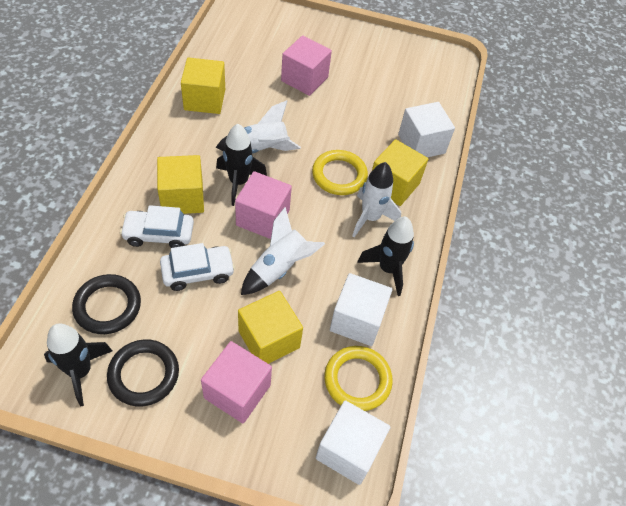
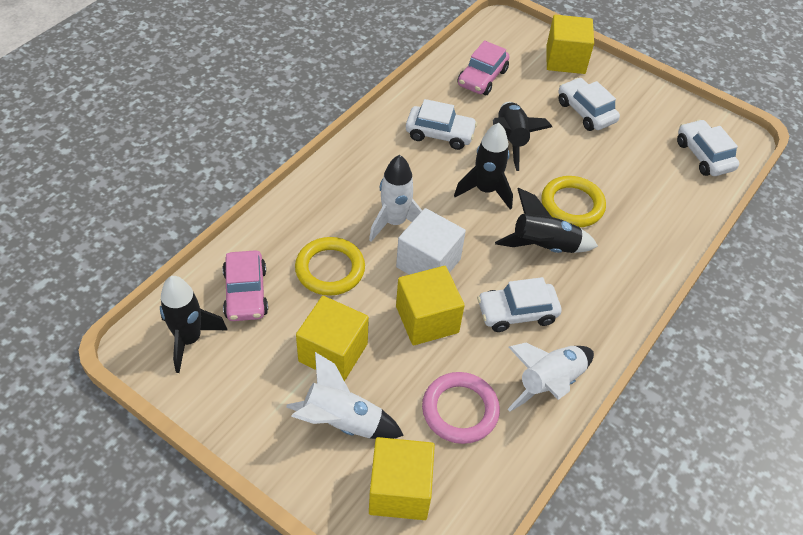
black ring: [72,274,141,334] [107,339,179,406] = 2 -> none = 0
black rocket: [44,323,112,407] [216,124,267,206] [357,217,414,296] = 3 -> [160,276,227,373] [454,123,513,210] [493,102,552,171] [495,188,598,253] = 4
pink car: none = 0 -> [223,250,268,321] [457,40,509,95] = 2
pink cube: [201,341,272,423] [235,171,292,239] [281,36,332,96] = 3 -> none = 0
pink ring: none = 0 -> [422,372,500,444] = 1
white car: [120,205,194,248] [160,243,235,291] = 2 -> [406,99,477,150] [477,277,562,332] [558,78,620,131] [677,119,739,176] = 4
white cube: [316,400,390,485] [330,273,392,346] [398,102,455,158] = 3 -> [396,208,466,275] = 1

